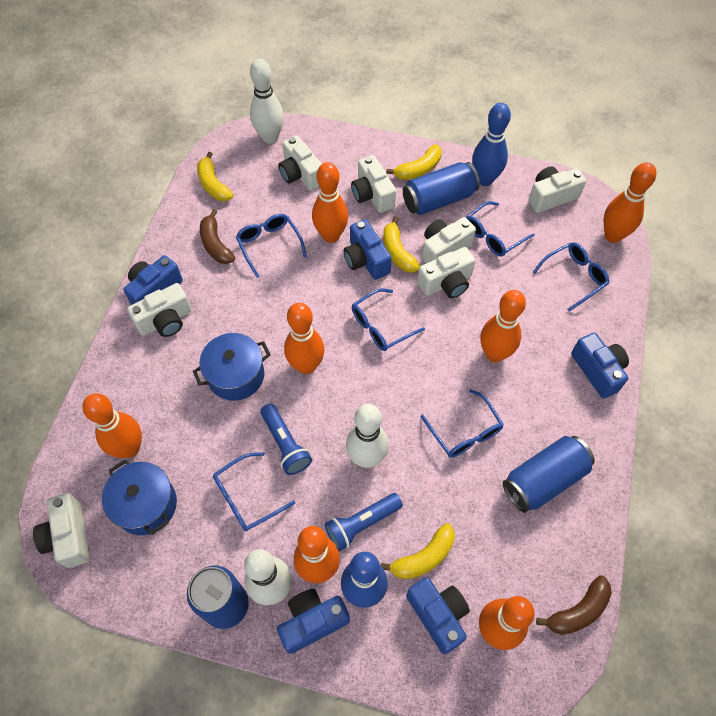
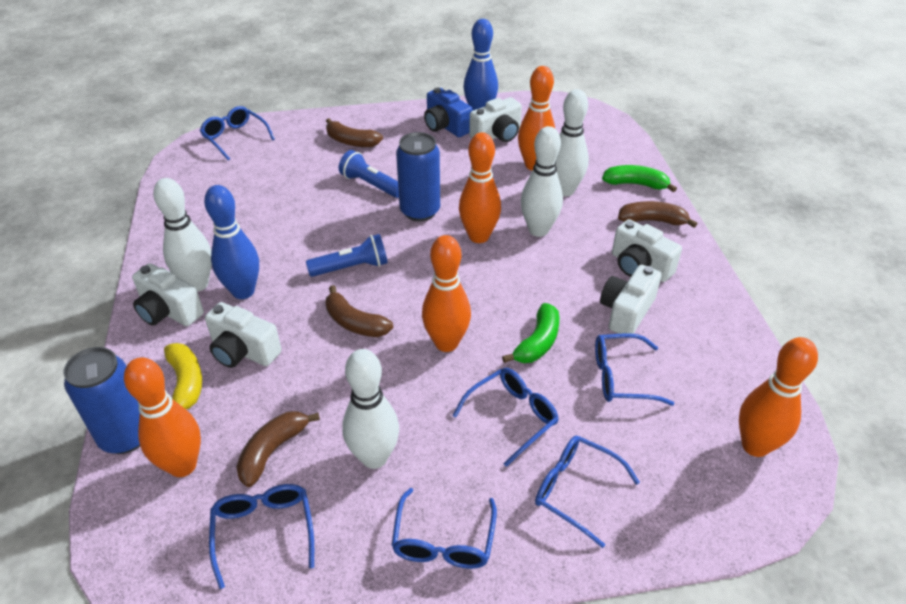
blue camera: [123,255,183,305] [277,589,350,654] [343,219,392,280] [406,577,470,654] [571,333,629,399] = 5 -> [424,88,473,137] = 1
blue can: [187,566,249,629] [403,162,480,215] [503,436,595,513] = 3 -> [63,347,140,454] [396,132,440,222] = 2
blue pot: [102,459,177,535] [193,333,271,401] = 2 -> none = 0
brown banana: [200,209,235,264] [536,575,612,635] = 2 -> [236,411,320,487] [325,285,393,337] [326,118,383,147] [618,201,698,228] = 4
green banana: none = 0 -> [502,303,559,363] [602,165,677,192] = 2
orange bowling pin: [82,393,142,458] [284,303,325,374] [294,526,340,583] [312,162,348,243] [479,596,535,650] [481,290,526,362] [604,162,656,243] = 7 -> [124,357,201,477] [422,235,471,352] [459,132,501,243] [518,66,555,171] [739,337,818,457] = 5
white bowling pin: [244,549,292,605] [250,59,284,144] [346,404,389,468] = 3 -> [153,178,212,292] [342,349,399,469] [521,126,563,237] [556,89,589,197] = 4
white camera: [33,493,90,568] [127,283,192,337] [278,135,322,191] [351,155,396,213] [417,247,475,298] [422,217,476,263] [528,166,586,213] = 7 -> [132,263,204,326] [205,302,282,368] [469,97,522,142] [600,265,662,334] [612,219,682,282] = 5
yellow banana: [197,152,234,201] [381,523,455,579] [383,216,420,273] [386,144,442,180] = 4 -> [164,343,202,409] = 1

